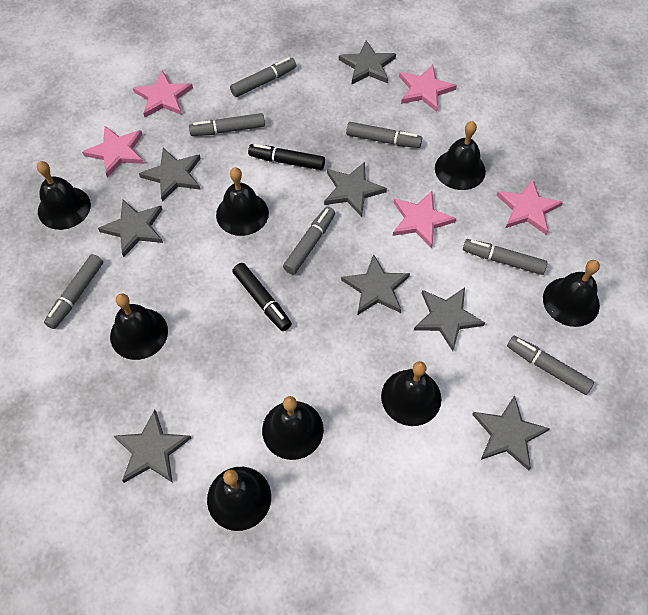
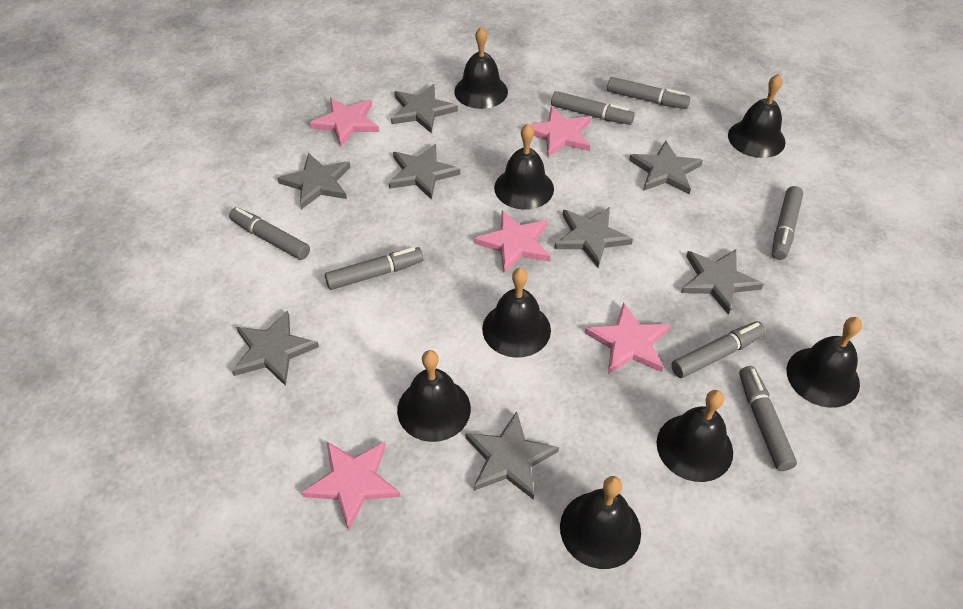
black marker: [232,263,292,331] [248,144,325,170] = 2 -> none = 0

